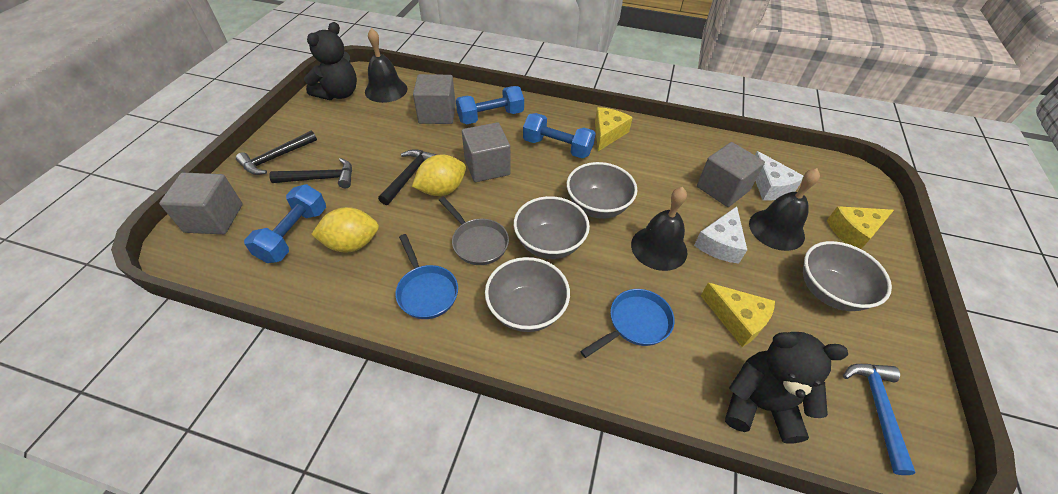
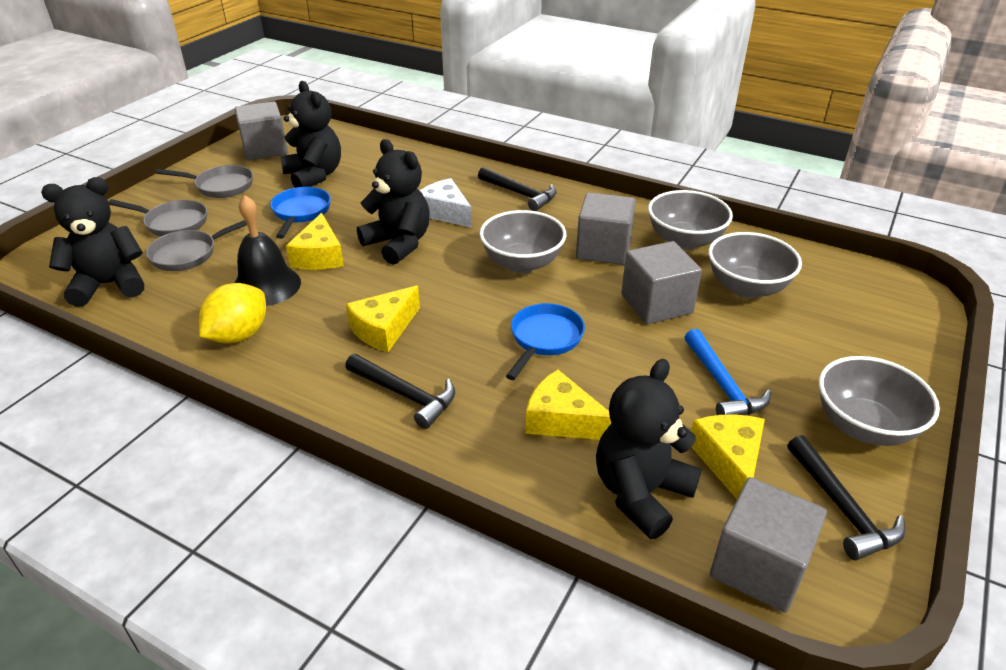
black bell: [365,28,408,103] [631,187,687,271] [749,168,820,251] = 3 -> [234,195,301,306] = 1
black teddy bear: [304,22,357,100] [725,332,848,444] = 2 -> [41,177,144,307] [280,81,341,188] [357,139,430,265] [596,359,702,539] = 4
blue dumbbell: [244,184,326,263] [456,86,524,124] [523,113,596,158] = 3 -> none = 0
grey pan: [439,197,509,265] = 1 -> [109,199,207,237] [146,220,247,271] [156,165,253,198] = 3
white cheese: [694,206,747,264] [755,151,803,201] = 2 -> [420,178,472,228] = 1
yellow cheese: [595,107,633,151] [701,283,775,347] [827,206,894,249] = 3 -> [286,213,344,270] [346,286,420,352] [526,370,611,440] [691,414,765,499] = 4
yellow lemon: [311,207,379,253] [412,155,466,196] = 2 -> [199,283,266,343] = 1

